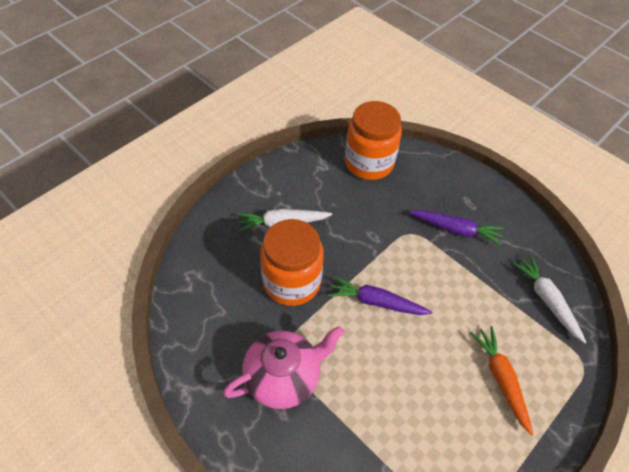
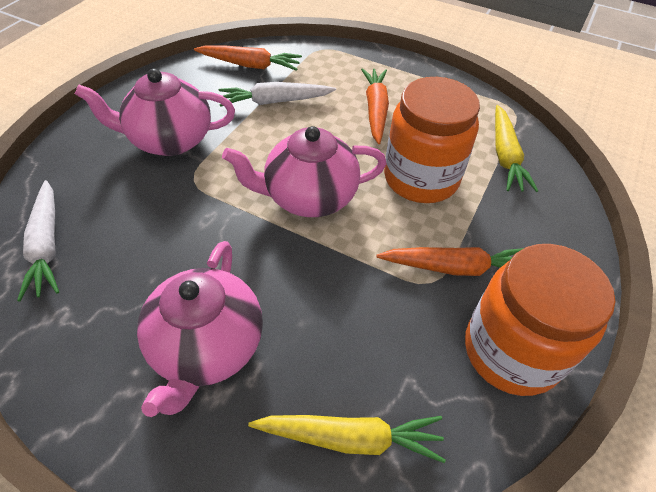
orange carrot: [470,326,534,436] = 1 -> [194,45,302,71] [361,68,389,144] [376,247,524,276] = 3
pink teapot: [223,326,345,409] = 1 -> [75,69,235,156] [137,241,263,417] [222,126,387,217] = 3
purple carrot: [328,276,432,315] [409,210,504,245] = 2 -> none = 0
yellow carrot: none = 0 -> [248,415,446,463] [495,105,538,192] = 2

